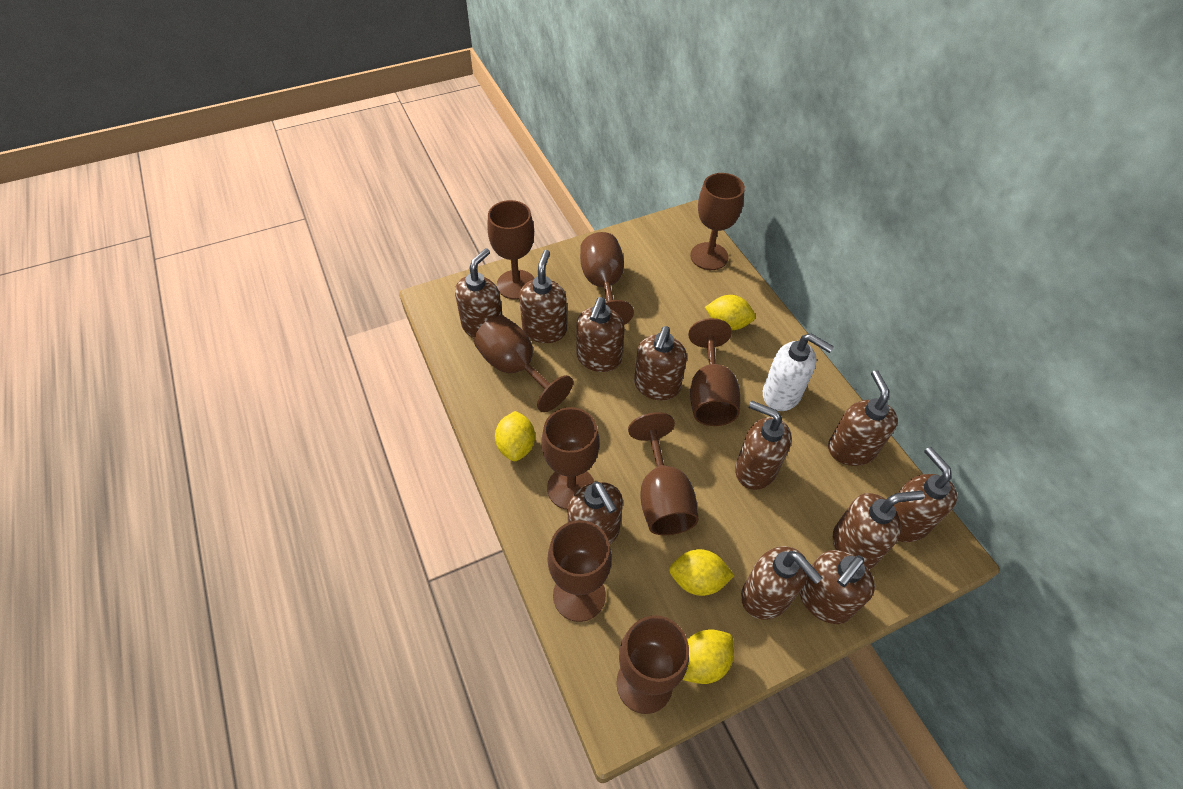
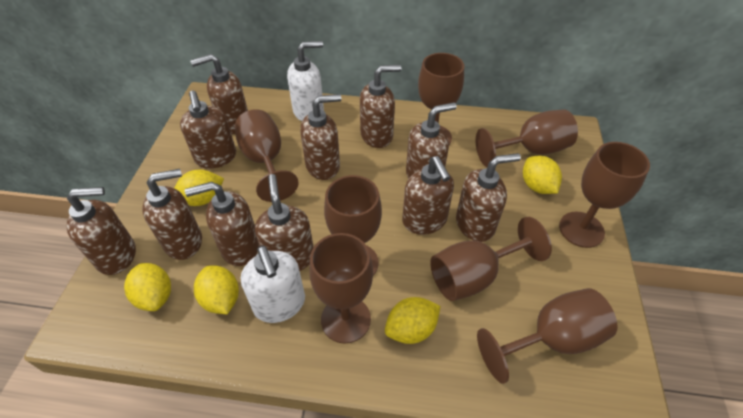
brown goblet: [474,315,573,412] [487,200,534,300] [542,407,599,510] [547,520,612,622] [580,232,634,325] [616,615,689,714] [628,412,699,535] [688,318,740,426] [690,173,745,270] = 9 -> [235,109,299,202] [309,233,373,344] [324,175,382,276] [418,53,464,145] [430,217,552,301] [475,110,578,167] [477,288,618,384] [559,142,650,248] = 8
white soap dispenser: [763,333,834,411] = 1 -> [241,246,305,323] [287,41,324,121] = 2
yellow lemon: [495,411,535,461] [669,549,735,596] [682,629,734,684] [705,295,756,330] = 4 -> [124,263,171,311] [174,170,224,206] [194,265,239,314] [385,297,441,344] [523,156,562,194] = 5

